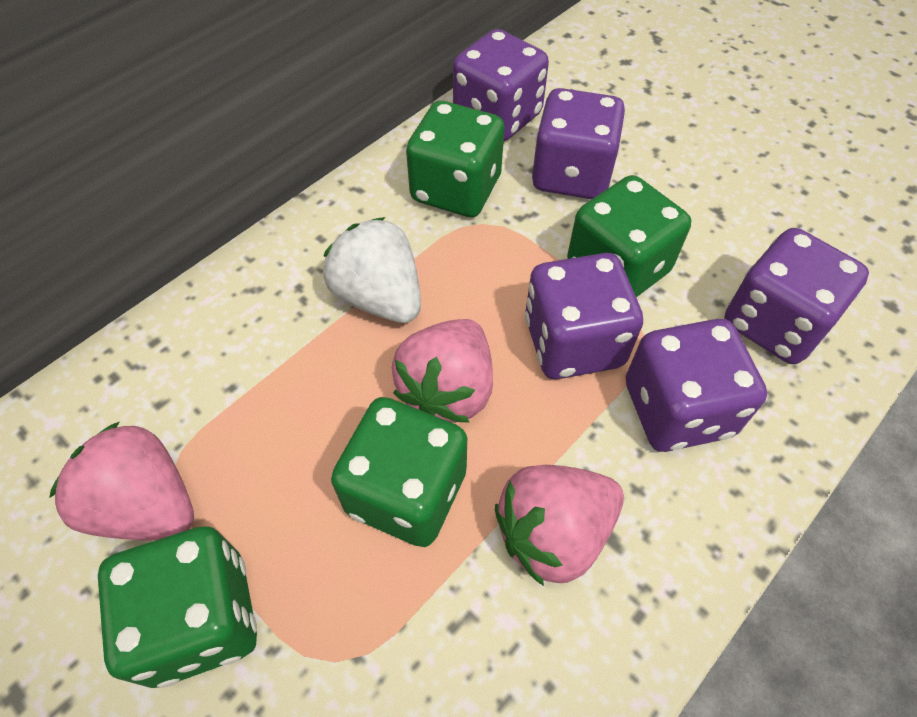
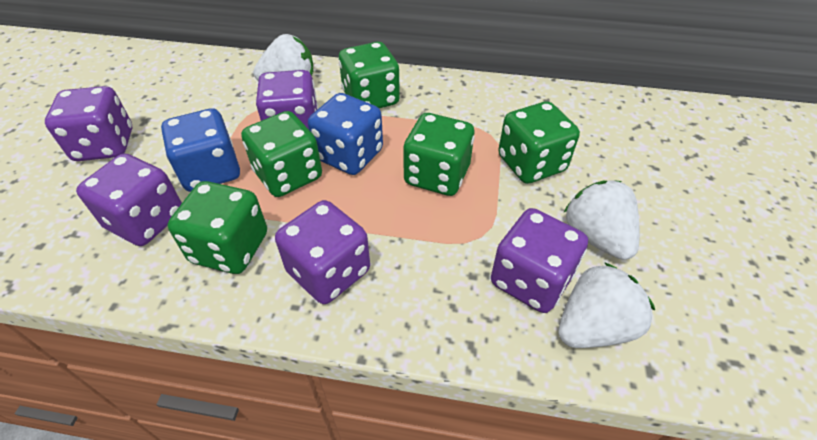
blue dice: none = 0 -> [161,109,240,192] [308,93,383,175] = 2
green dice: [98,526,257,688] [331,397,467,547] [406,101,505,217] [567,175,691,297] = 4 -> [168,181,267,274] [241,111,322,197] [339,42,400,108] [403,113,474,196] [498,101,580,184] = 5
pink strawberry: [49,422,194,541] [392,319,493,423] [495,465,624,586] = 3 -> none = 0
white strawberry: [323,217,421,323] = 1 -> [253,34,314,81] [558,262,655,348] [564,180,640,260] = 3

